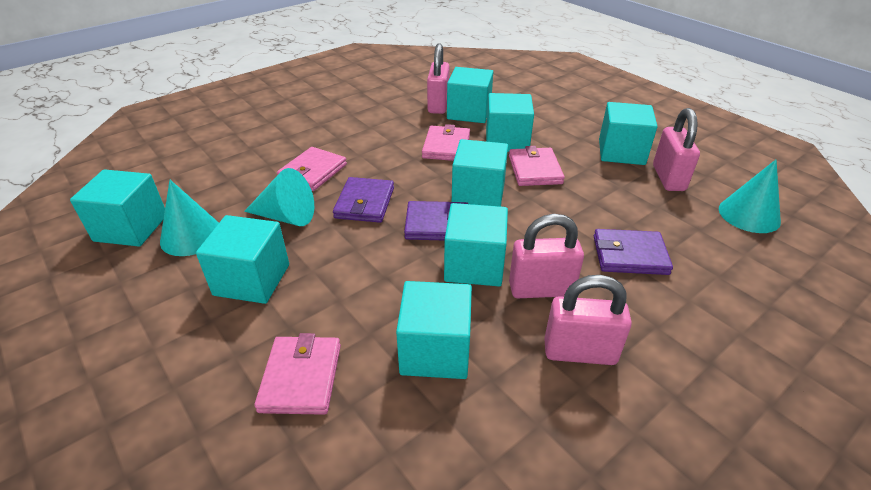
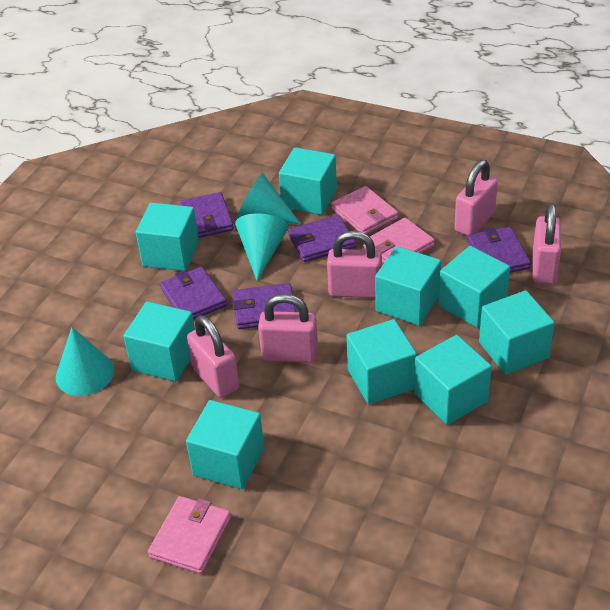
pink padlock: [427,43,450,114] [509,214,584,298] [544,275,632,365] [653,108,700,191] = 4 -> [187,315,239,398] [258,294,318,363] [327,231,382,298] [454,160,498,236] [533,203,561,284] = 5
pink wallet: [254,333,341,415] [277,147,347,191] [422,124,470,161] [509,146,565,186] = 4 -> [148,496,231,574] [331,186,398,235] [363,218,435,263] = 3
purple wallet: [333,177,394,223] [404,201,468,241] [594,229,673,275] = 3 -> [160,267,227,320] [179,192,234,238] [232,283,296,329] [288,215,356,262] [467,227,531,273] = 5
turquoise cube: [70,169,165,247] [196,215,289,304] [396,281,472,379] [444,203,508,286] [447,67,493,123] [452,139,508,207] [486,93,534,152] [599,102,658,165] = 8 -> [123,301,195,382] [136,203,199,271] [186,400,264,489] [279,147,337,215] [346,319,417,404] [375,246,441,326] [414,335,492,425] [439,246,510,328] [479,290,555,375] = 9

